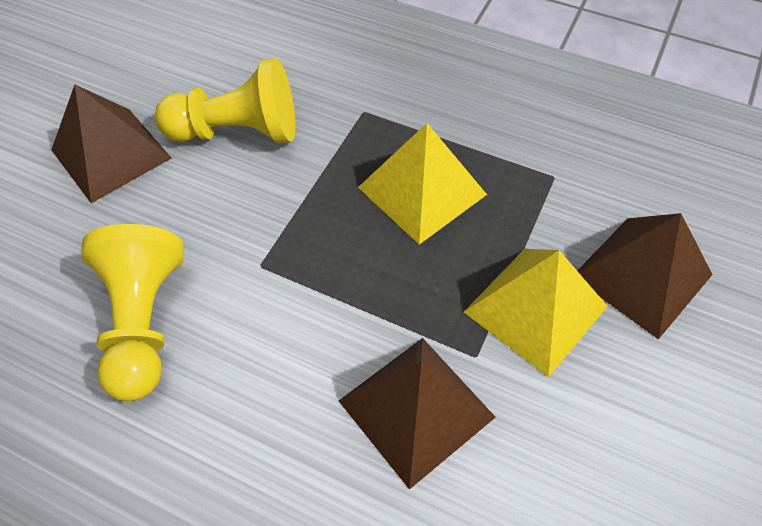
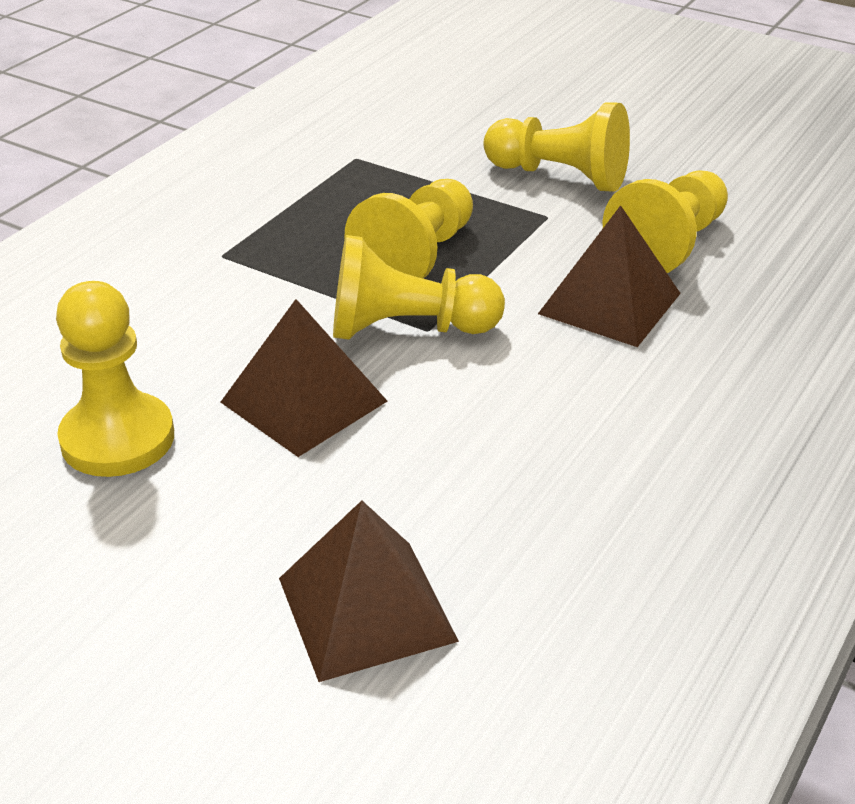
yellow pawn: [81,224,184,401] [155,58,296,144] = 2 -> [56,281,174,477] [333,235,505,340] [344,179,473,279] [483,102,630,192] [603,170,728,273] = 5
yellow pyramid: [358,123,487,245] [464,249,608,377] = 2 -> none = 0

